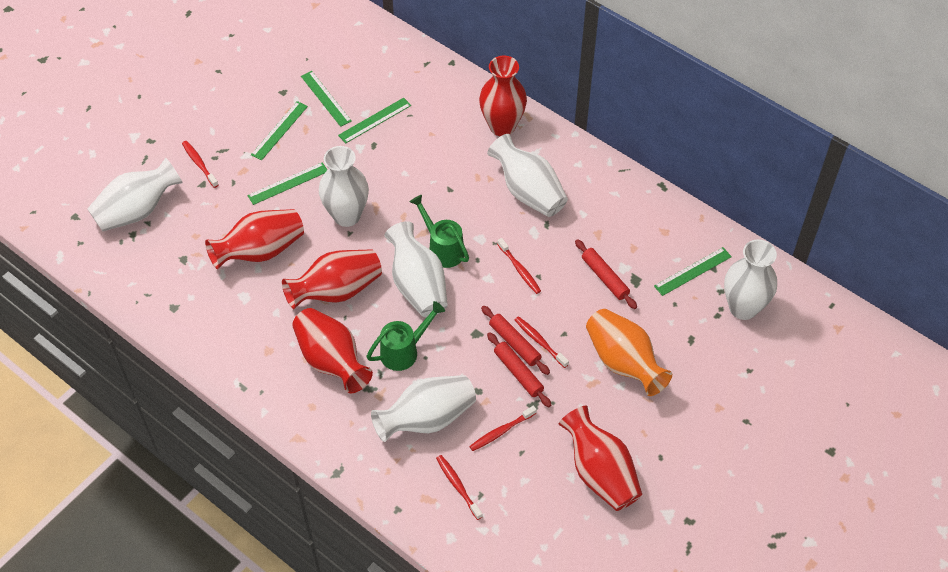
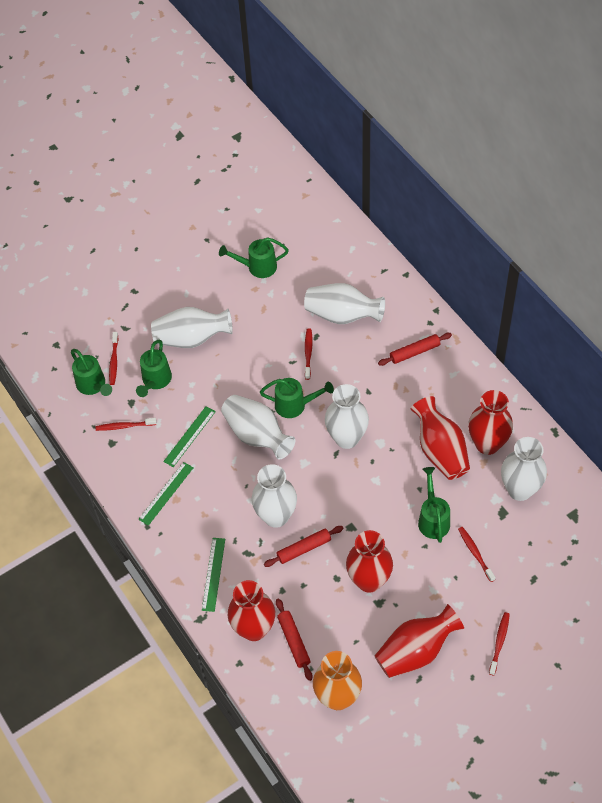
green ruler: [247,162,327,205] [251,101,308,160] [301,71,352,127] [338,98,411,144] [654,247,732,296] = 5 -> [138,462,194,526] [163,406,216,467] [202,538,225,612] = 3
green watering can: [367,301,445,371] [410,195,469,268] = 2 -> [71,349,112,396] [136,340,172,397] [219,237,289,278] [260,378,334,418] [418,467,450,543] = 5

